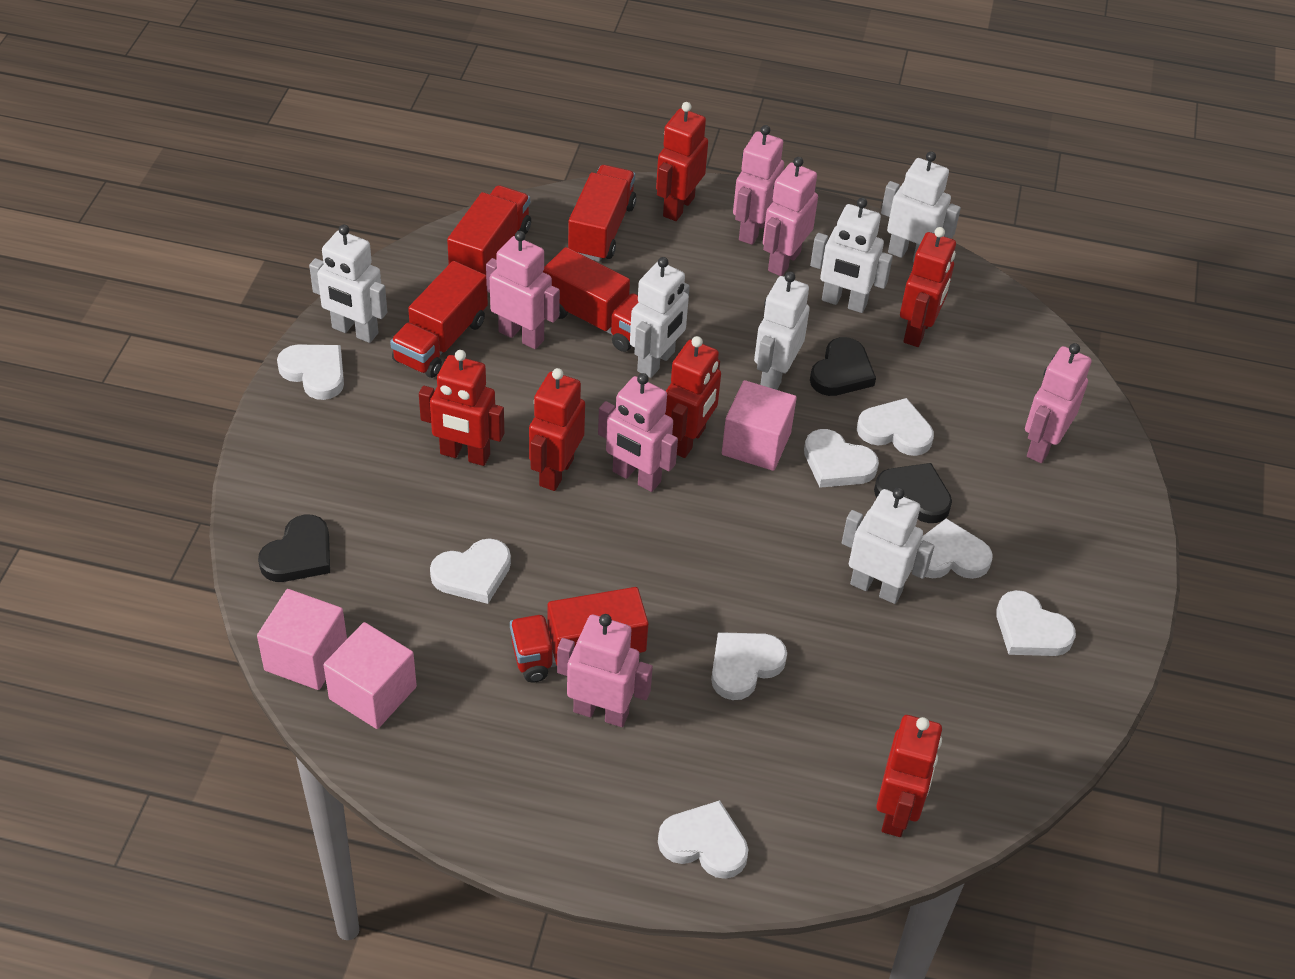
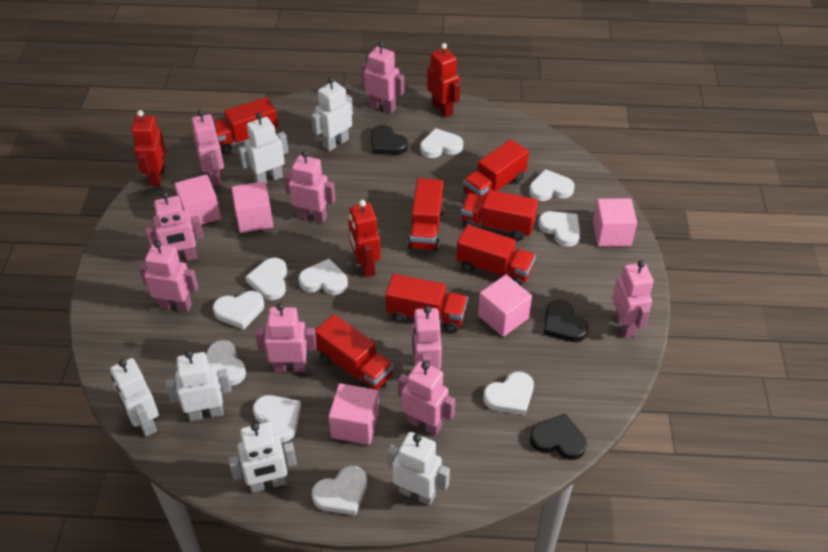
pink cube: [257,589,347,690] [323,622,417,729] [722,380,797,471] = 3 -> [174,174,221,227] [232,181,273,233] [329,383,379,445] [478,275,532,337] [593,198,637,247] = 5
pink robot: [486,231,560,349] [557,614,653,727] [598,373,678,492] [733,125,784,245] [763,157,818,276] [1025,343,1092,463] = 6 -> [139,240,198,312] [145,192,204,261] [192,110,224,186] [255,303,317,372] [284,151,336,223] [361,41,404,114] [398,361,455,436] [412,306,442,369] [612,260,653,338] = 9
red robot: [419,350,504,466] [529,368,585,491] [656,102,708,221] [665,336,721,458] [876,715,942,837] [900,227,956,347] = 6 -> [131,110,166,186] [348,200,381,277] [427,43,460,118] = 3
red truck: [390,261,488,378] [447,185,531,275] [510,587,648,683] [543,247,638,352] [568,165,636,262] = 5 -> [214,97,278,154] [315,314,394,390] [385,274,468,333] [407,178,444,251] [456,225,536,287] [461,190,538,241] [463,139,529,198] = 7
white heart: [277,345,344,400] [430,538,511,604] [658,800,748,879] [711,632,787,700] [804,429,879,488] [857,398,934,456] [921,518,993,579] [996,590,1076,656] = 8 -> [206,340,246,386] [213,291,264,330] [245,258,287,300] [253,395,301,443] [299,259,348,295] [312,466,367,516] [420,128,463,158] [483,371,534,415] [529,169,575,201] [538,211,580,247] = 10

